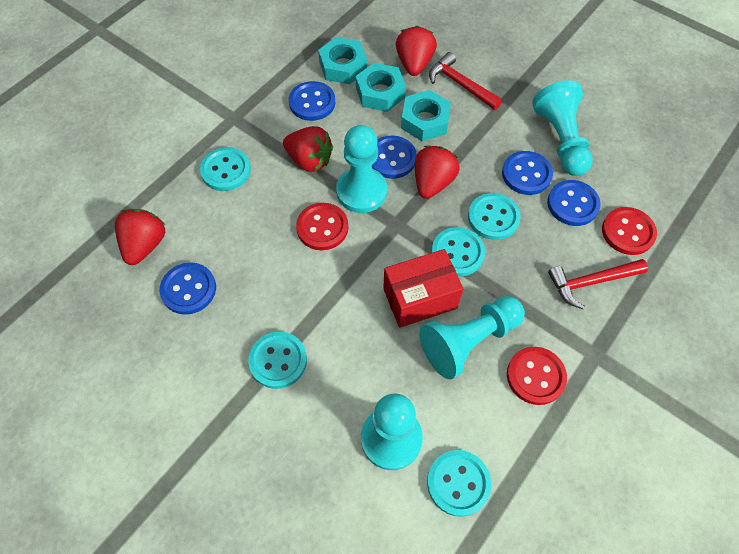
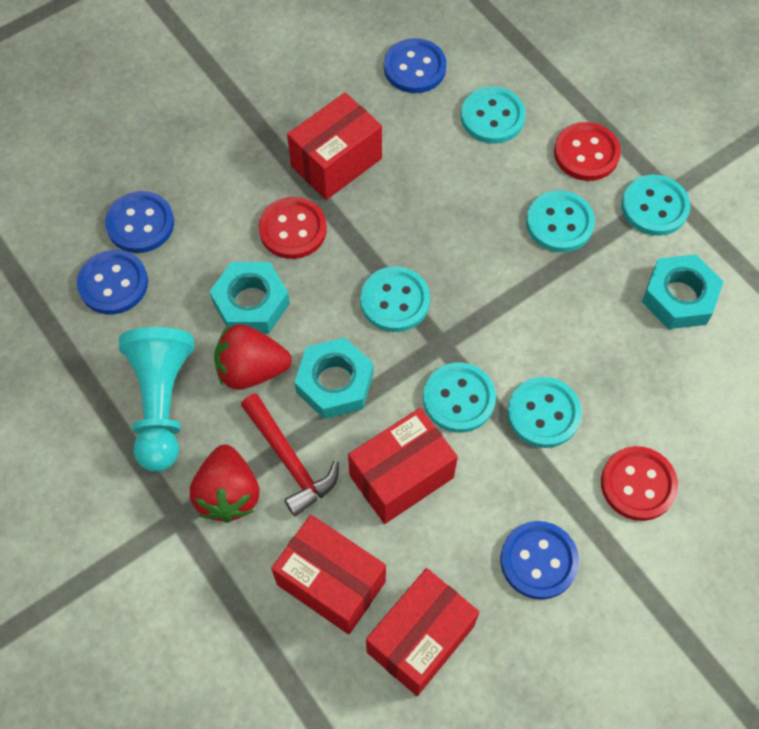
blue button: [160,262,216,315] [289,81,335,121] [372,136,417,179] [502,151,553,195] [547,180,601,226] = 5 -> [77,250,148,314] [105,191,174,253] [384,38,447,93] [500,521,579,600] = 4
red box: [383,249,464,328] = 1 -> [271,515,386,634] [287,93,382,200] [348,408,458,524] [366,568,480,696] = 4
red hammer: [429,52,502,110] [548,259,648,309] = 2 -> [241,394,339,517] = 1
red strawberry: [115,209,165,265] [283,126,333,172] [396,26,437,76] [415,146,460,199] = 4 -> [190,445,260,523] [214,324,292,390] = 2
turquoise button: [200,147,251,191] [248,332,307,389] [427,450,491,517] [432,227,485,277] [468,193,521,240] = 5 -> [360,266,430,332] [423,362,496,433] [461,86,526,144] [507,377,582,448] [526,190,595,252] [621,175,690,236] = 6
turquoise pawn: [336,125,387,213] [361,394,423,470] [419,296,525,379] [532,80,592,176] = 4 -> [119,327,194,472] = 1

